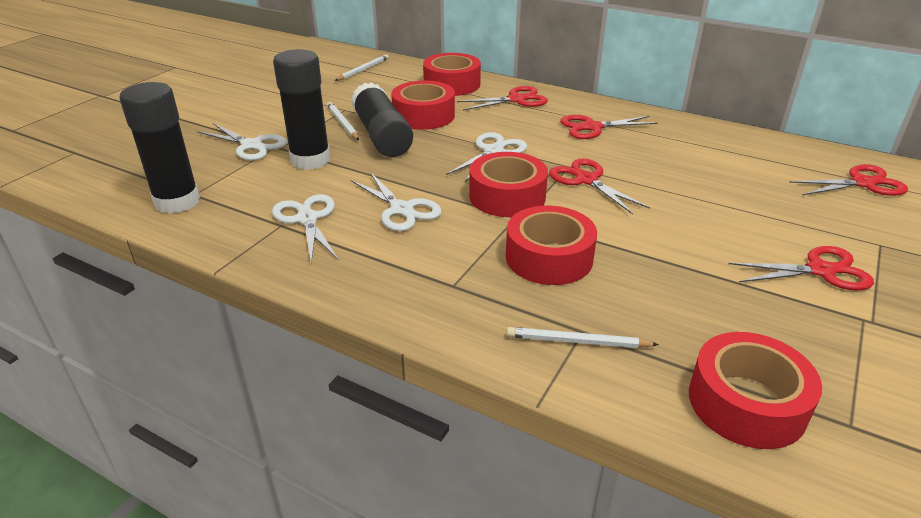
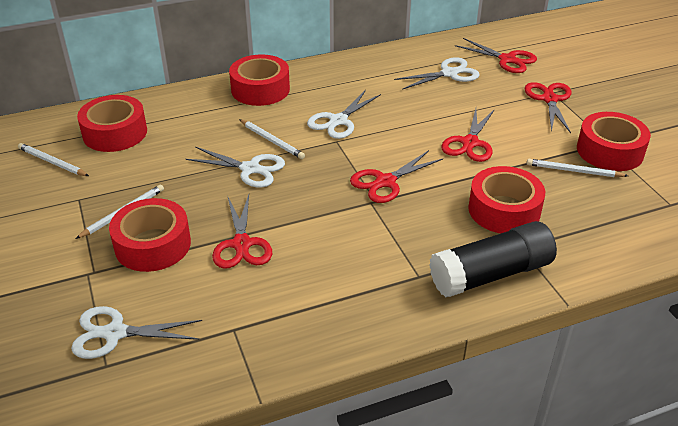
black glue stick: [120,82,200,214] [273,49,330,170] [351,82,413,157] = 3 -> [429,221,557,297] = 1
white pencil: [327,102,359,140] [335,54,389,81] [507,327,659,348] = 3 -> [18,143,89,176] [75,185,164,239] [239,119,305,159] [527,159,628,177] = 4

